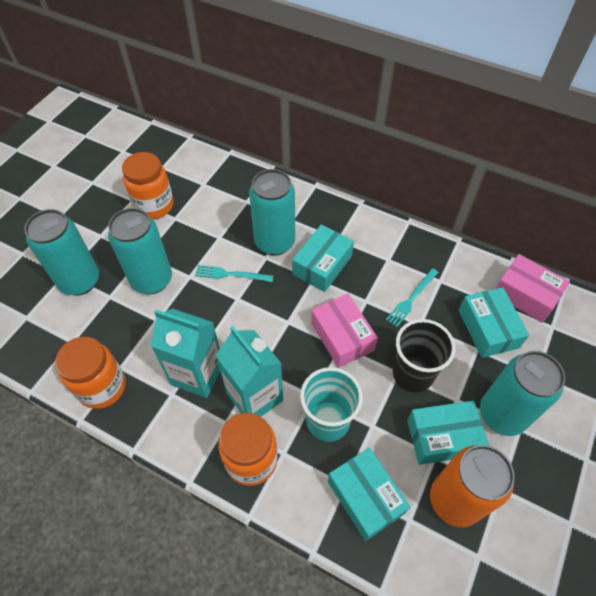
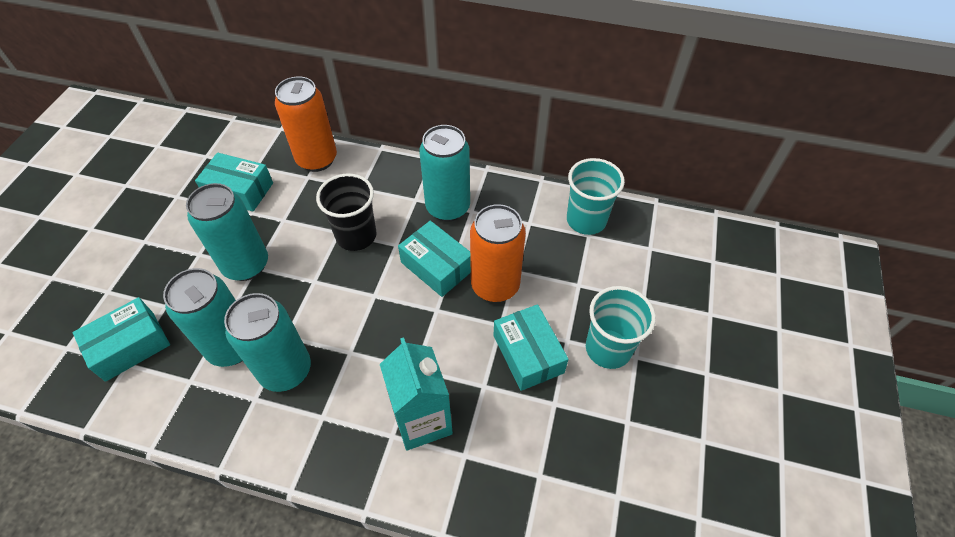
orange can: [430,445,515,527] = 1 -> [275,77,337,172] [470,204,526,302] = 2
orange jar: [55,337,126,409] [122,152,174,219] [218,413,277,486] = 3 -> none = 0
pink box: [311,293,378,368] [496,254,570,323] = 2 -> none = 0
turquoise carton: [151,308,220,398] [215,326,283,416] = 2 -> [380,337,453,450] = 1
turquoise cup: [300,367,363,442] = 1 -> [567,158,625,235] [586,286,656,369] = 2
turquoise fork: [195,265,273,282] [386,268,439,327] = 2 -> none = 0

